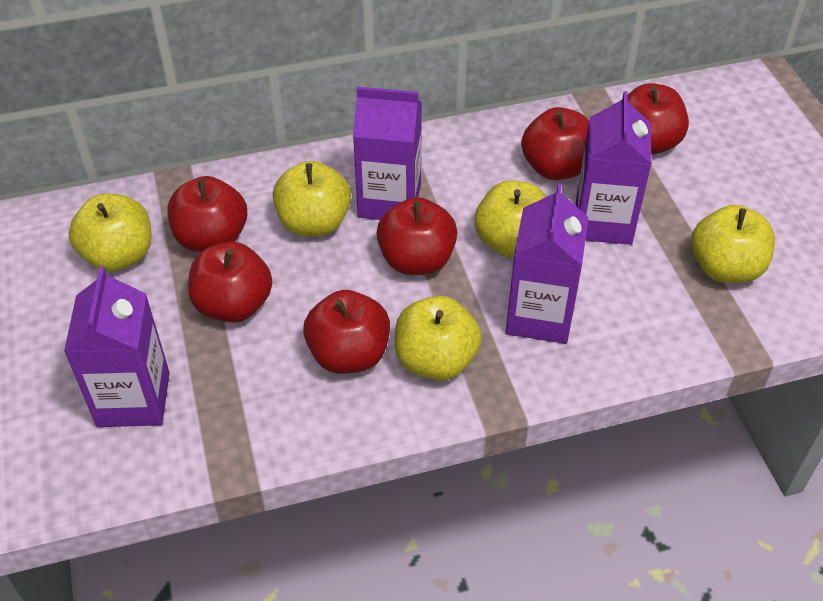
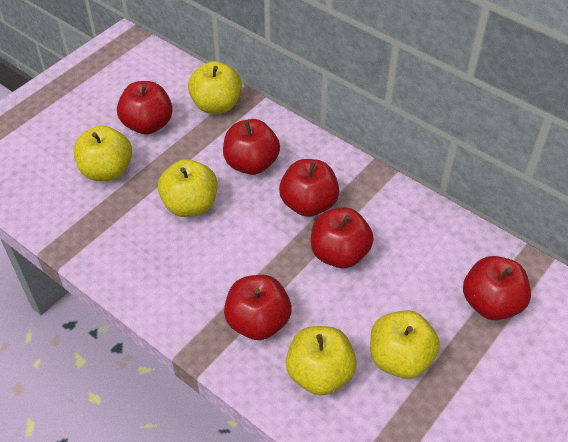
purple carton: [64,267,170,427] [353,86,422,220] [506,184,589,344] [576,91,652,245] = 4 -> none = 0

